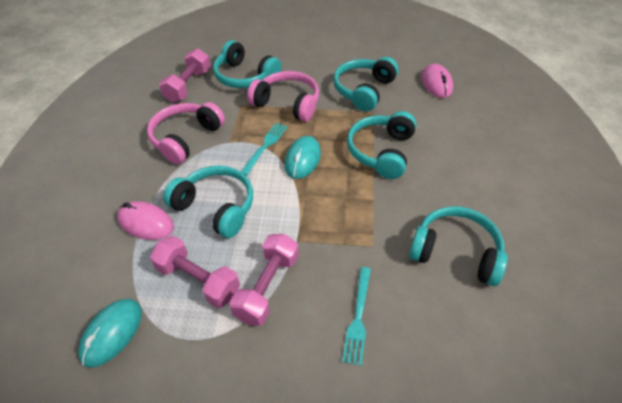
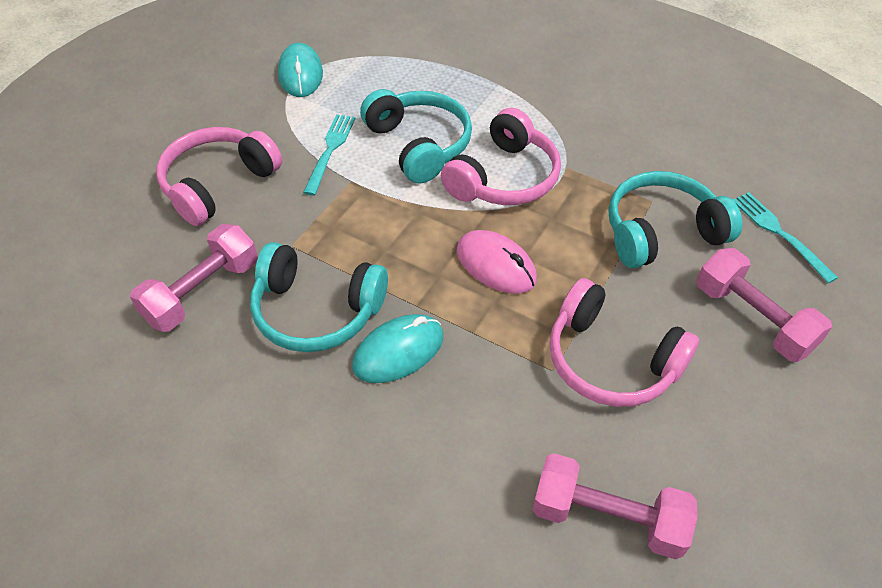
pink headphones: [147,102,225,164] [247,71,319,122] = 2 -> [157,127,282,226] [441,108,561,205] [549,278,699,407] = 3
pink mouse: [117,201,174,240] [421,64,453,98] = 2 -> [457,230,537,294] = 1
turquoise headphones: [163,166,253,238] [213,40,281,88] [333,57,399,111] [347,111,416,179] [409,207,508,286] = 5 -> [250,242,388,352] [360,89,472,184] [608,171,742,269] = 3

